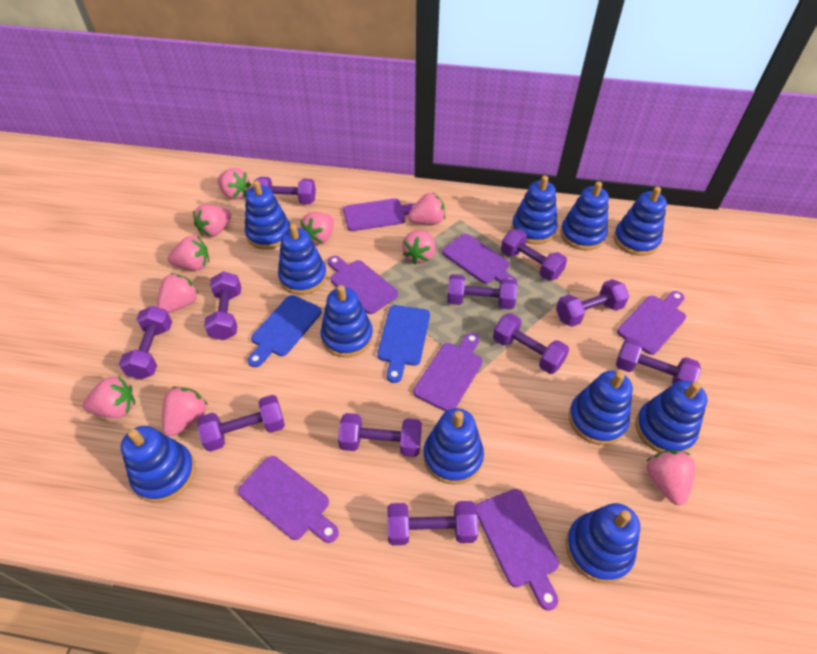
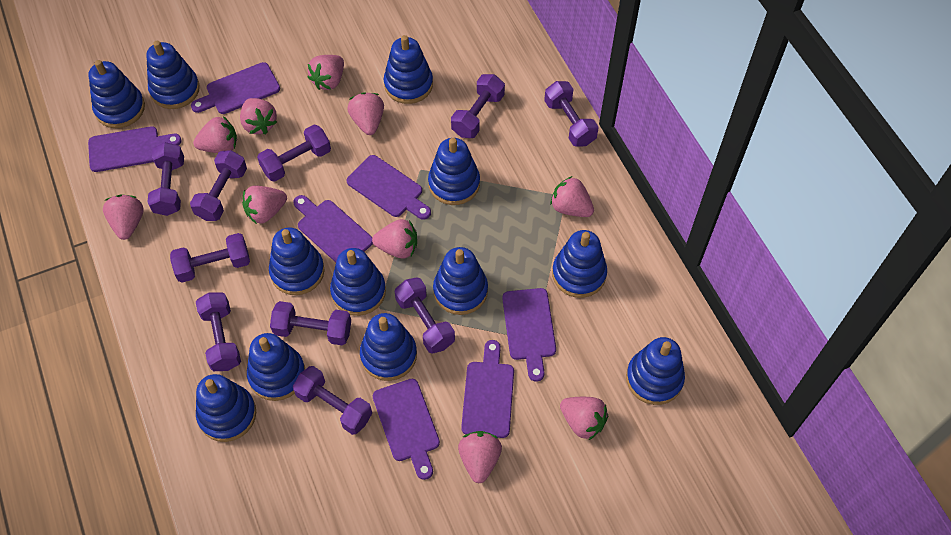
blue cutting board: [248,295,322,367] [377,305,430,383] = 2 -> none = 0
blue stacking toy: [121,426,195,503] [245,180,290,250] [278,224,327,295] [320,285,373,358] [423,408,484,485] [512,176,558,244] [560,181,609,251] [566,503,640,583] [569,371,633,445] [614,187,667,256] [635,380,707,453] = 11 -> [88,60,145,128] [146,41,200,109] [196,374,256,442] [247,333,305,401] [269,228,325,295] [330,248,386,316] [360,313,417,381] [384,35,433,104] [428,138,480,205] [433,247,488,315] [552,230,607,298] [626,337,685,405] = 12
purple dumbbell: [119,306,172,380] [197,395,285,452] [204,271,241,340] [254,177,316,204] [338,413,422,457] [387,501,479,545] [447,274,517,310] [493,313,569,374] [501,229,567,281] [556,279,629,327] [616,337,701,385] = 11 -> [147,142,184,216] [170,233,250,283] [190,150,247,221] [196,292,241,371] [257,125,331,182] [270,301,351,345] [293,366,372,435] [395,277,455,354] [451,74,505,138] [544,81,599,147] = 10

